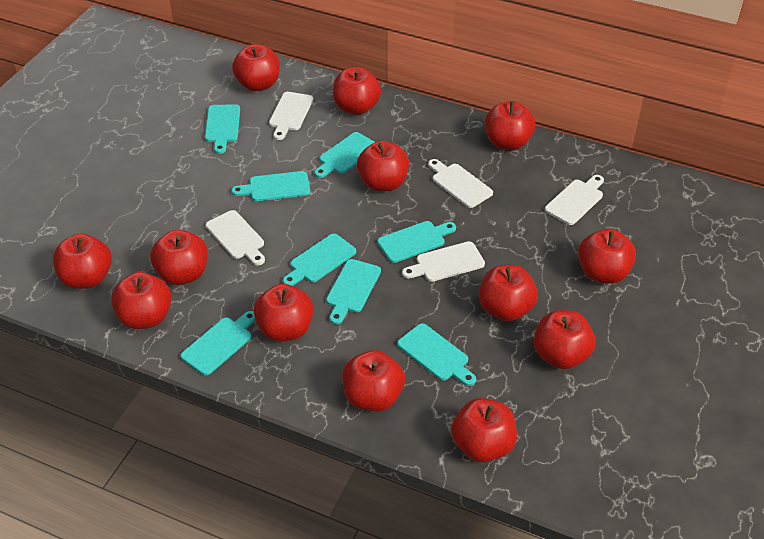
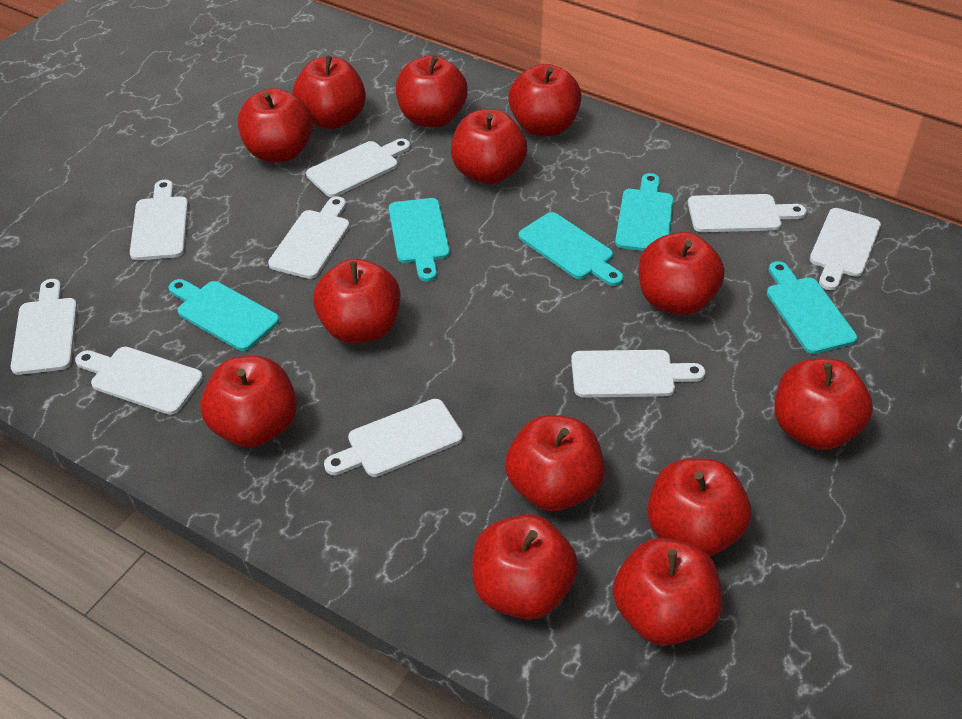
turquoise cutting board: [181,311,256,375] [205,104,240,154] [231,171,310,201] [283,234,356,286] [314,132,375,178] [326,259,381,324] [377,221,456,263] [397,323,476,386] = 8 -> [168,279,279,351] [389,198,450,282] [519,212,623,286] [615,173,674,251] [767,261,857,354] = 5
white cutting board: [206,210,265,265] [269,92,313,140] [402,241,485,282] [428,159,493,208] [545,175,604,225] = 5 -> [11,279,77,375] [75,347,203,415] [130,180,188,260] [268,196,350,279] [306,139,410,197] [324,399,463,477] [571,350,705,397] [688,194,806,232] [810,208,881,290] = 9

